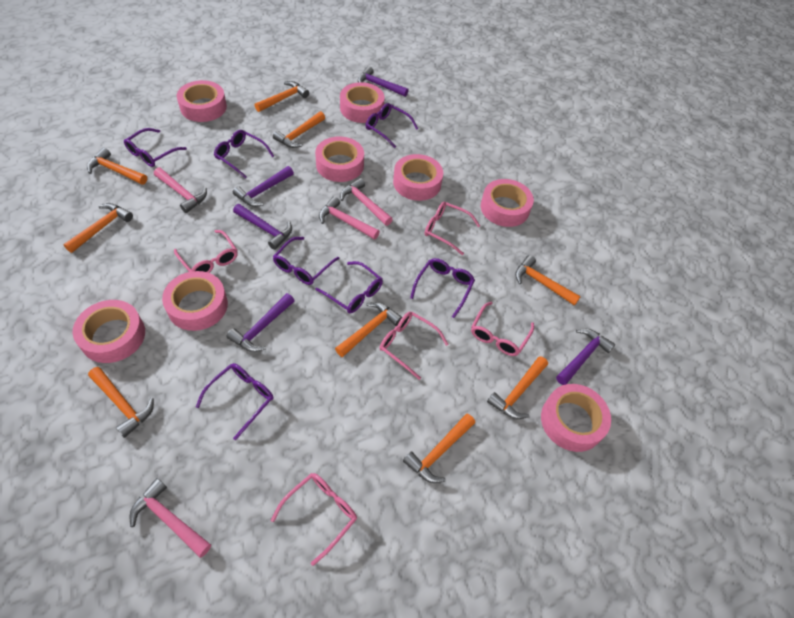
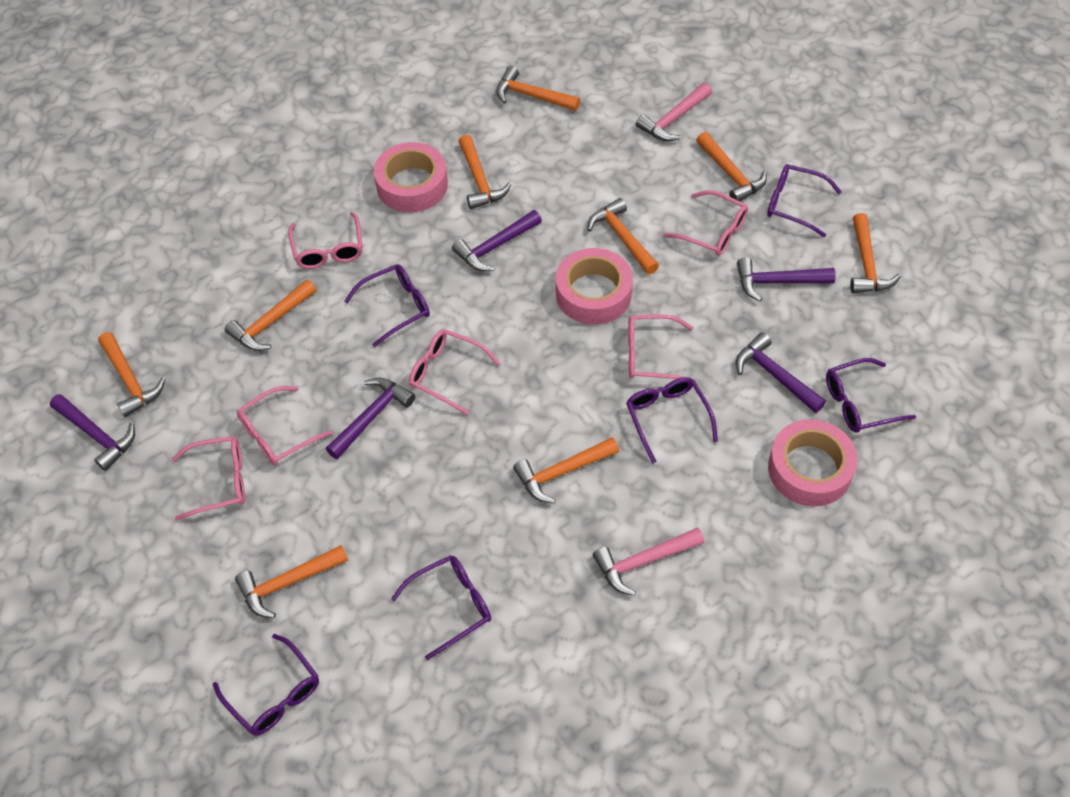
pink glasses: [174,230,238,273] [271,473,357,566] [380,312,449,380] [425,202,480,255] [471,302,534,356] = 5 -> [172,436,245,521] [237,386,334,465] [288,212,363,269] [409,329,500,415] [628,315,696,382] [663,190,748,256] = 6
pink hammer: [130,478,211,558] [154,168,207,213] [319,196,380,240] [340,178,393,226] = 4 -> [593,527,704,596] [636,83,712,141] = 2
pink tape: [73,300,145,363] [162,271,228,331] [177,80,227,122] [315,136,364,182] [340,82,385,123] [393,154,443,201] [481,179,534,227] [541,384,611,452] = 8 -> [374,142,448,212] [556,248,633,325] [768,419,857,506] = 3
purple glasses: [124,128,187,167] [196,363,274,440] [214,130,274,179] [273,237,339,285] [316,261,383,313] [366,103,418,148] [410,258,475,318] = 7 -> [213,634,319,736] [344,264,430,347] [391,555,491,660] [626,377,718,463] [767,164,842,237] [826,358,916,433] = 6

